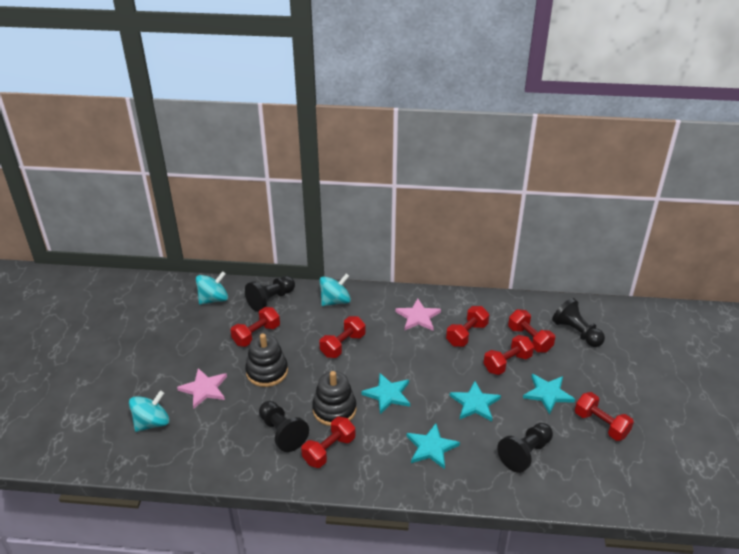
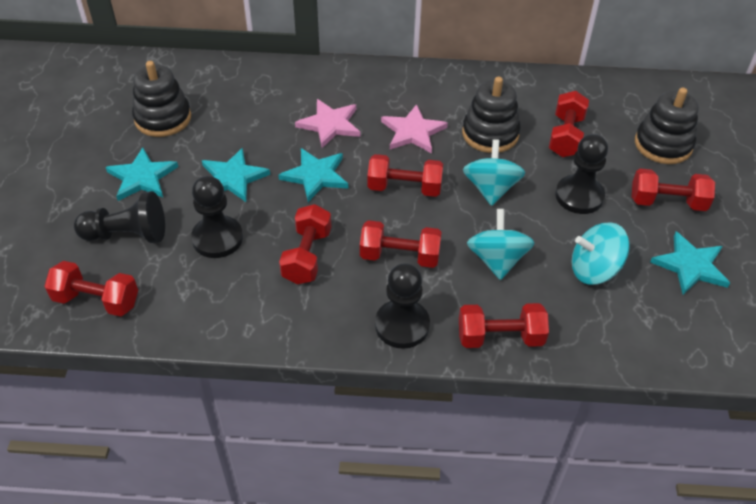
black stacking toy: [245,334,288,387] [312,371,356,426] = 2 -> [132,61,191,137] [462,77,521,153] [635,88,699,164] = 3

